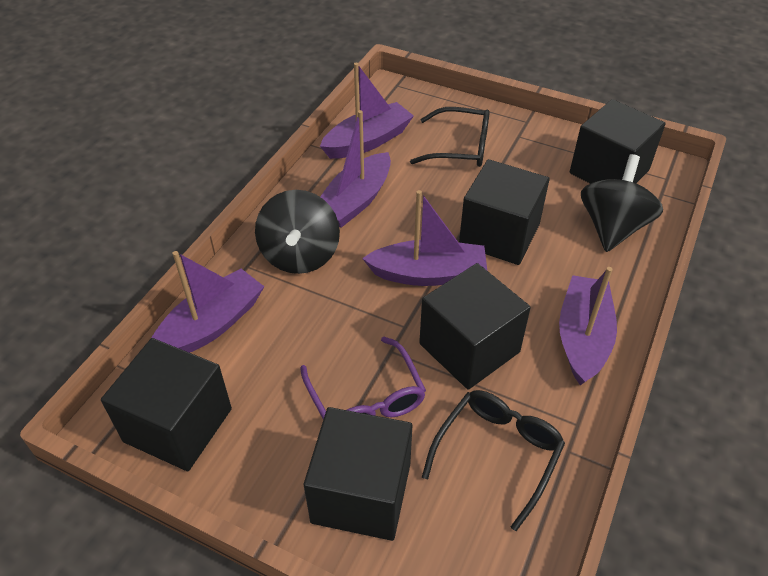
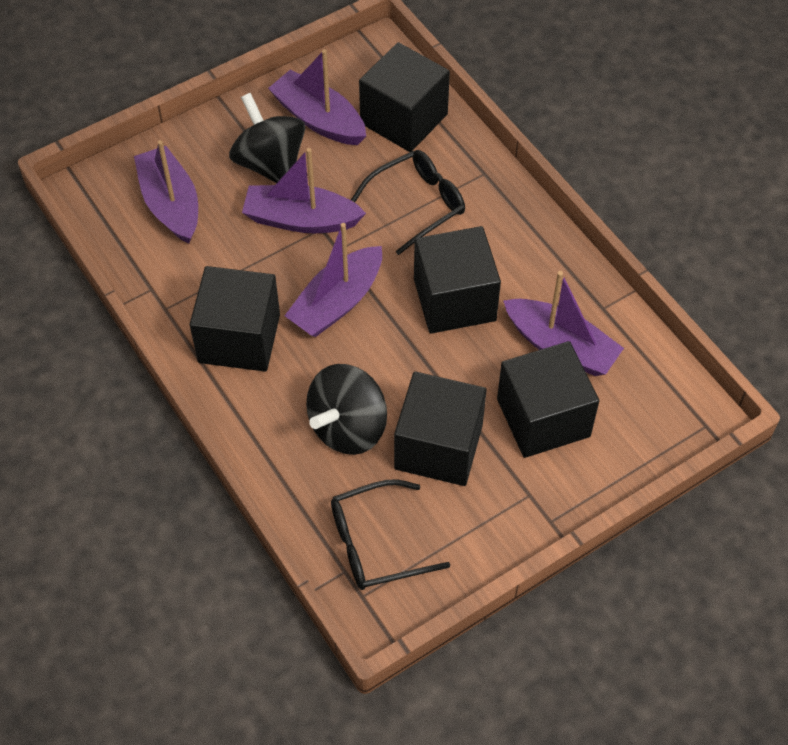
purple glasses: [300,337,426,419] = 1 -> none = 0

